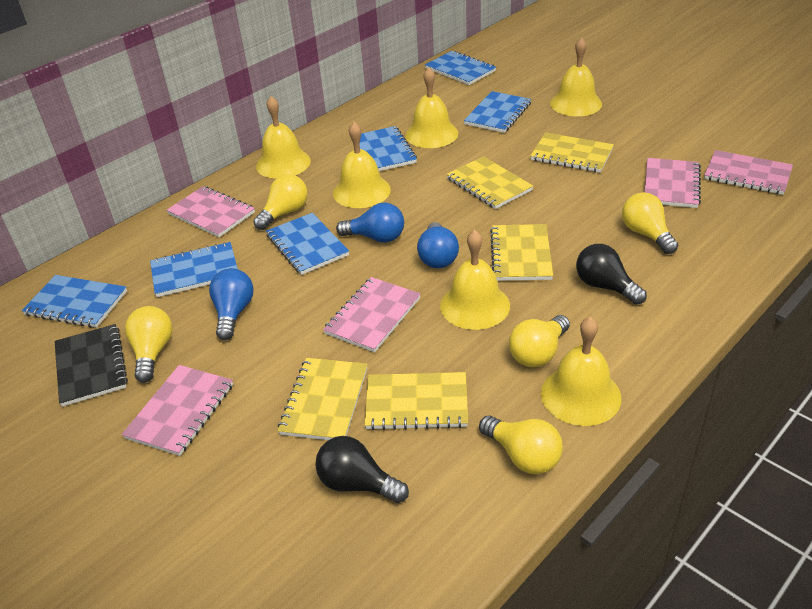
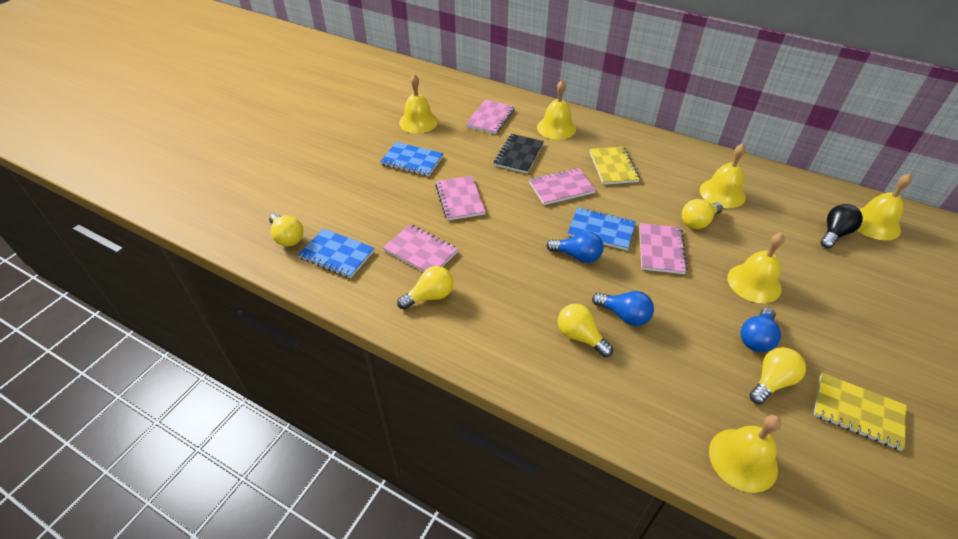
black light bulb: [315,436,409,503] [576,244,647,305] = 2 -> [821,204,863,248] = 1
blue notebook: [22,275,127,328] [150,242,238,297] [266,213,349,275] [360,126,417,171] [425,51,496,85] [464,91,531,133] = 6 -> [298,229,375,278] [380,142,444,176] [568,207,636,250] = 3
yellow notebook: [278,358,368,440] [365,372,468,430] [447,156,533,209] [490,224,553,281] [530,132,614,173] = 5 -> [590,147,640,185] [814,373,907,451] = 2

